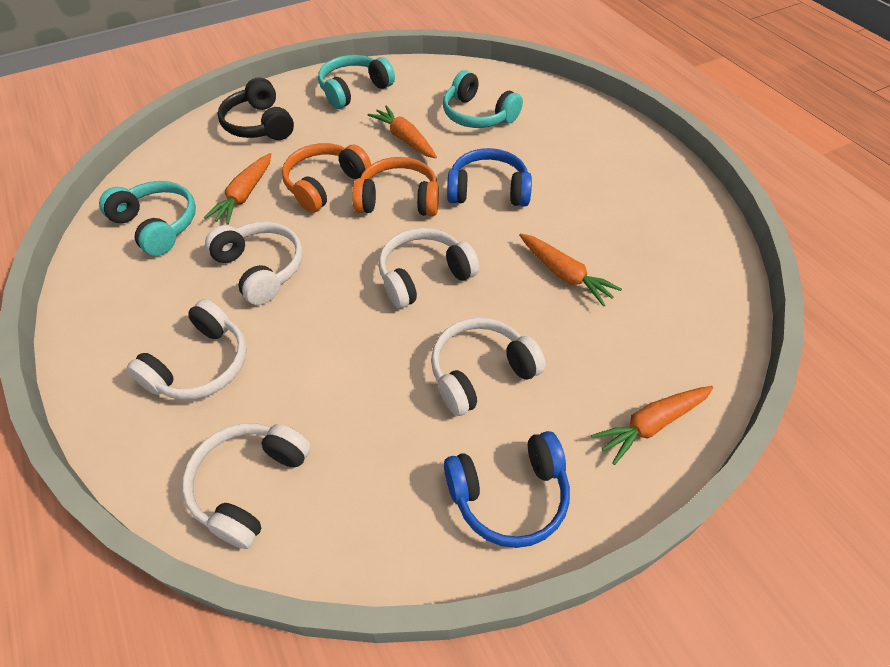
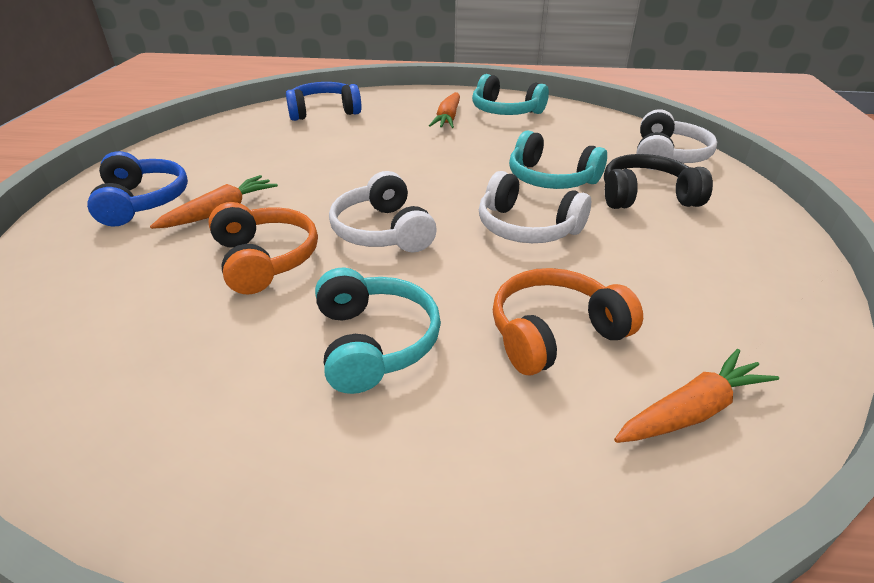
orange carrot: [204,153,271,225] [368,105,437,158] [519,233,622,307] [591,386,713,465] = 4 -> [150,175,278,229] [429,92,460,128] [614,349,779,443] = 3
white headphones: [127,299,247,400] [182,423,311,549] [205,222,303,305] [379,228,479,309] [431,318,546,416] = 5 -> [329,171,437,253] [479,171,591,243] [637,109,717,170] = 3

